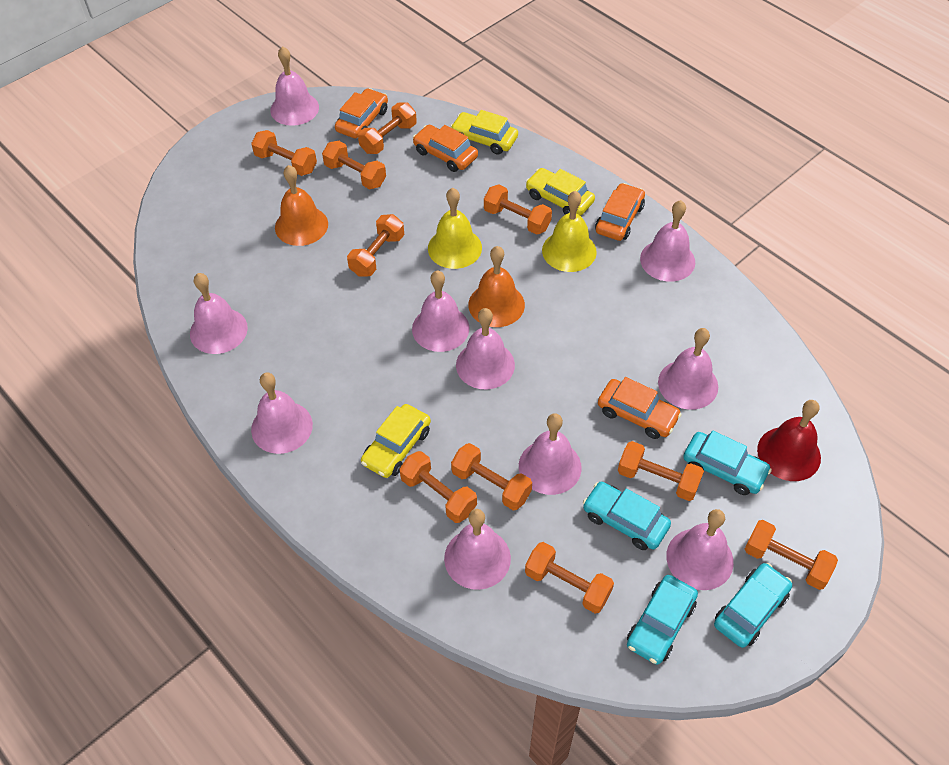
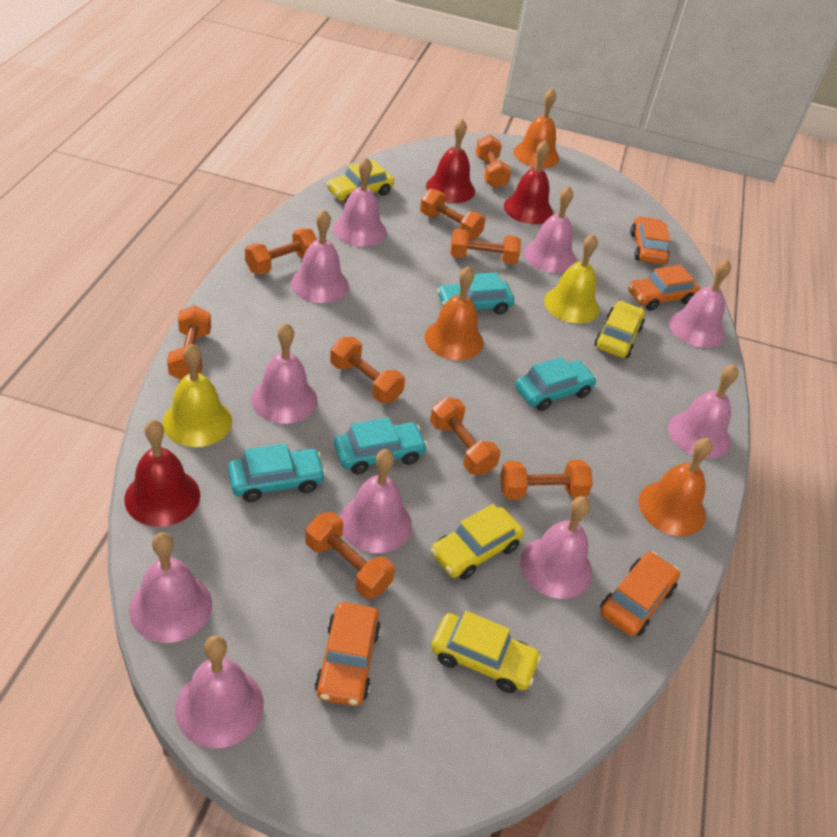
orange bell: [275,165,328,246] [468,246,525,327] = 2 -> [424,266,484,360] [514,88,559,168] [639,438,713,536] = 3
orange dumbbell: [251,130,317,176] [322,141,386,189] [347,214,404,276] [358,102,417,154] [399,451,477,523] [451,443,532,510] [484,184,552,235] [525,542,614,613] [618,441,704,501] [745,520,838,590] = 10 -> [167,305,211,380] [245,228,317,274] [305,512,395,599] [330,337,405,403] [420,189,486,240] [430,397,500,475] [450,229,521,264] [476,135,511,188] [500,460,593,500] = 9
red bell: [757,400,821,481] = 1 -> [124,420,200,527] [426,119,475,203] [504,140,553,224] = 3
yellow car: [361,404,431,478] [450,110,518,155] [526,168,595,216] = 3 -> [326,159,394,203] [431,504,524,580] [431,611,541,693] [595,301,645,358] = 4

